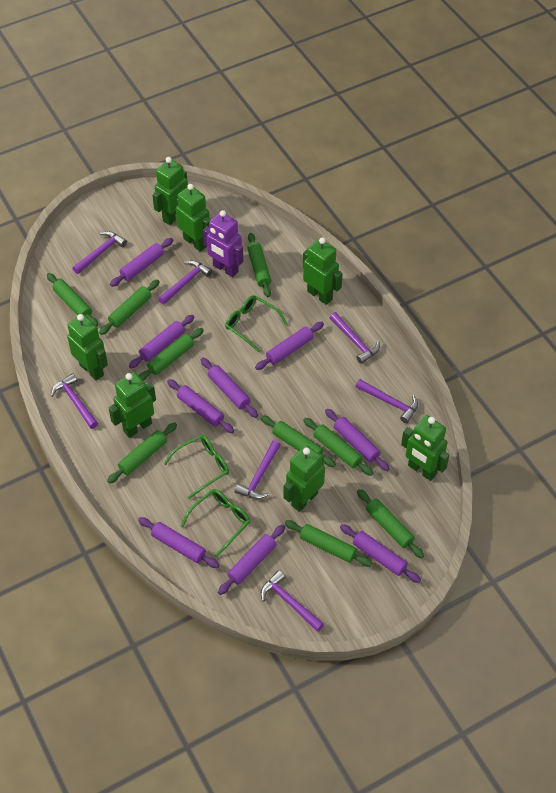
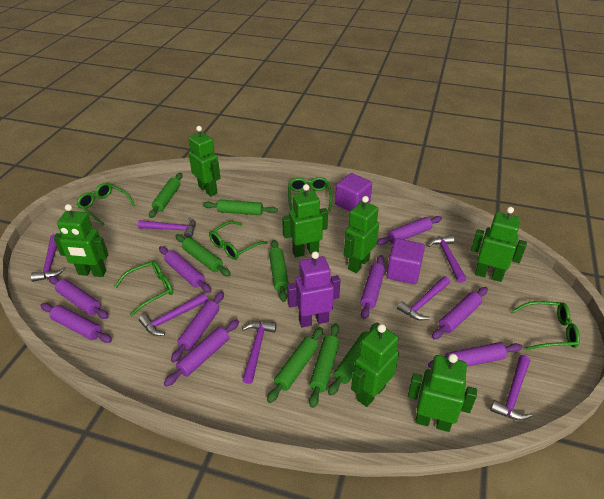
green glasses: [164,435,229,499] [181,489,251,557] [225,295,288,353] = 3 -> [76,182,135,225] [114,260,173,316] [209,221,268,260] [288,177,332,211] [512,301,580,350] = 5
green rolling pin: [47,273,98,326] [99,279,160,335] [107,422,177,484] [138,328,204,381] [247,233,271,297] [261,416,336,467] [285,520,373,567] [303,418,373,476] [357,489,424,559] = 9 -> [149,173,183,218] [175,234,231,277] [203,199,278,215] [267,327,323,403] [269,240,289,302] [309,323,340,408] [328,323,380,396] = 7
purple cube: none = 0 -> [335,173,372,211] [387,238,425,284] = 2

